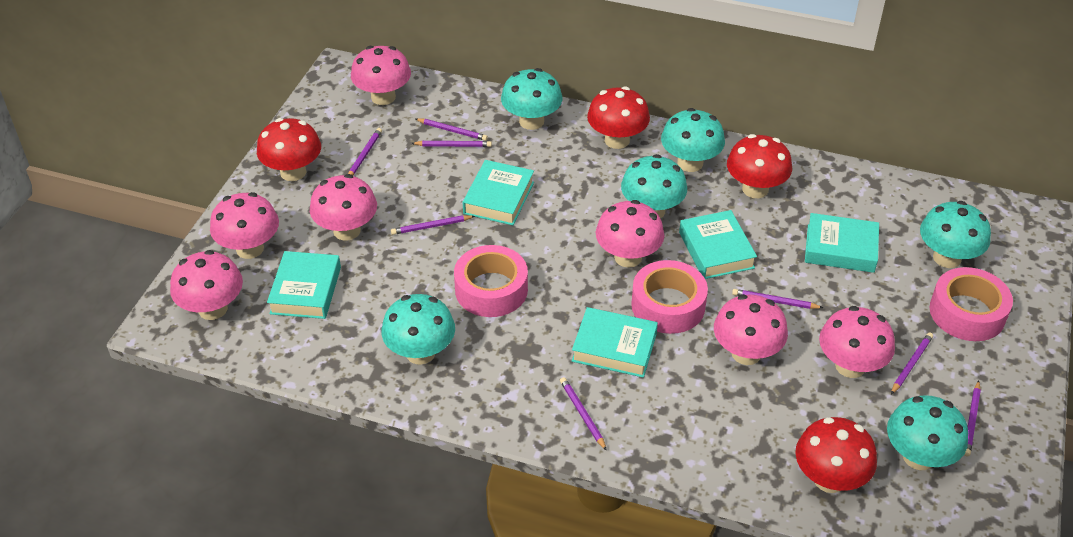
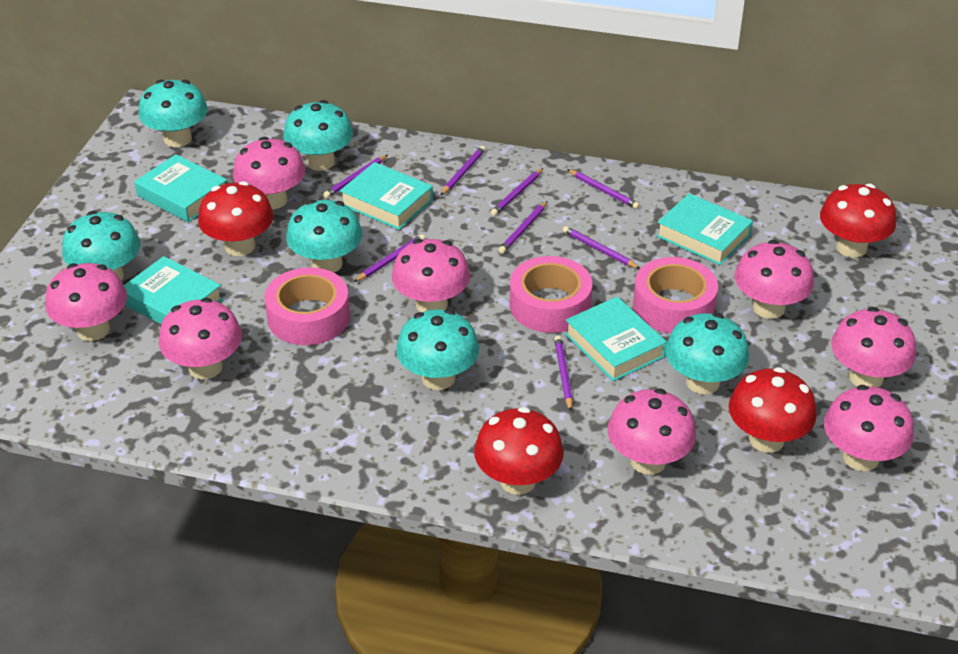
pink mushroom: [170,250,243,320] [210,192,279,259] [310,174,377,241] [351,46,411,105] [596,200,664,268] [714,294,788,365] [819,306,895,378] = 7 -> [45,263,127,341] [159,298,242,379] [233,137,305,210] [392,239,470,312] [608,389,696,475] [735,240,814,319] [824,385,914,471] [831,307,916,387] = 8

